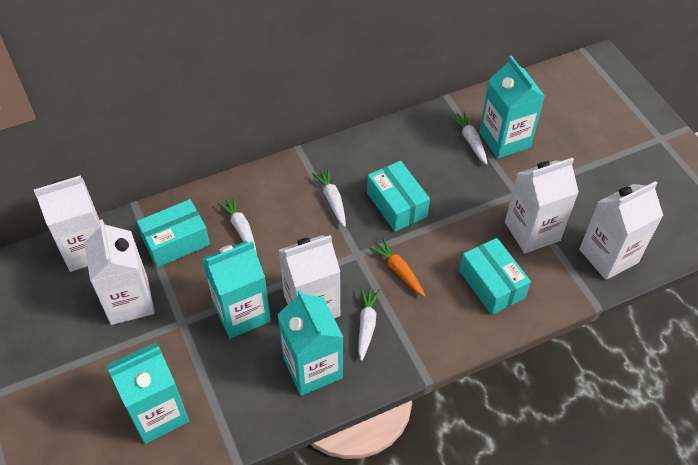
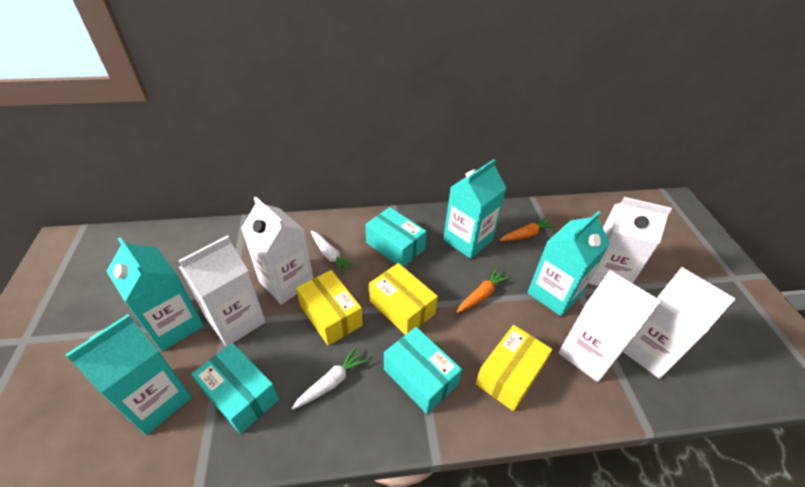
orange carrot: [369,238,426,297] = 1 -> [457,268,511,313] [499,217,557,241] = 2
white carrot: [218,196,257,254] [312,168,346,227] [358,287,380,361] [450,111,488,165] = 4 -> [291,347,369,410] [311,231,356,275] = 2
yellow box: none = 0 -> [296,270,363,346] [369,263,438,335] [475,325,552,411] = 3

